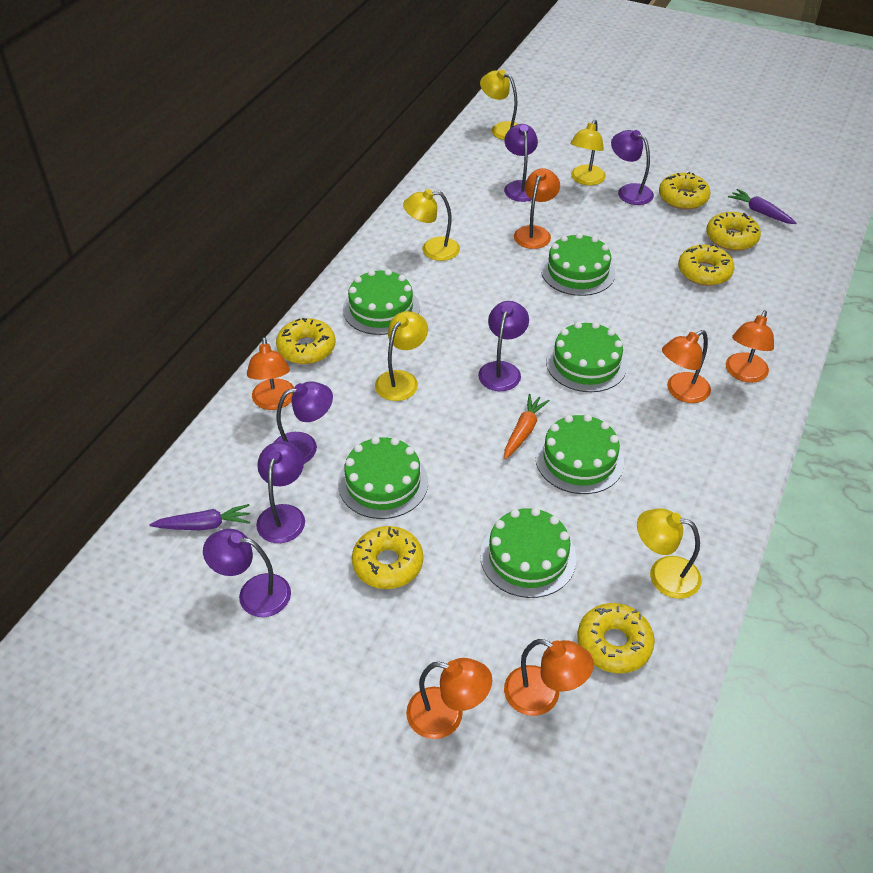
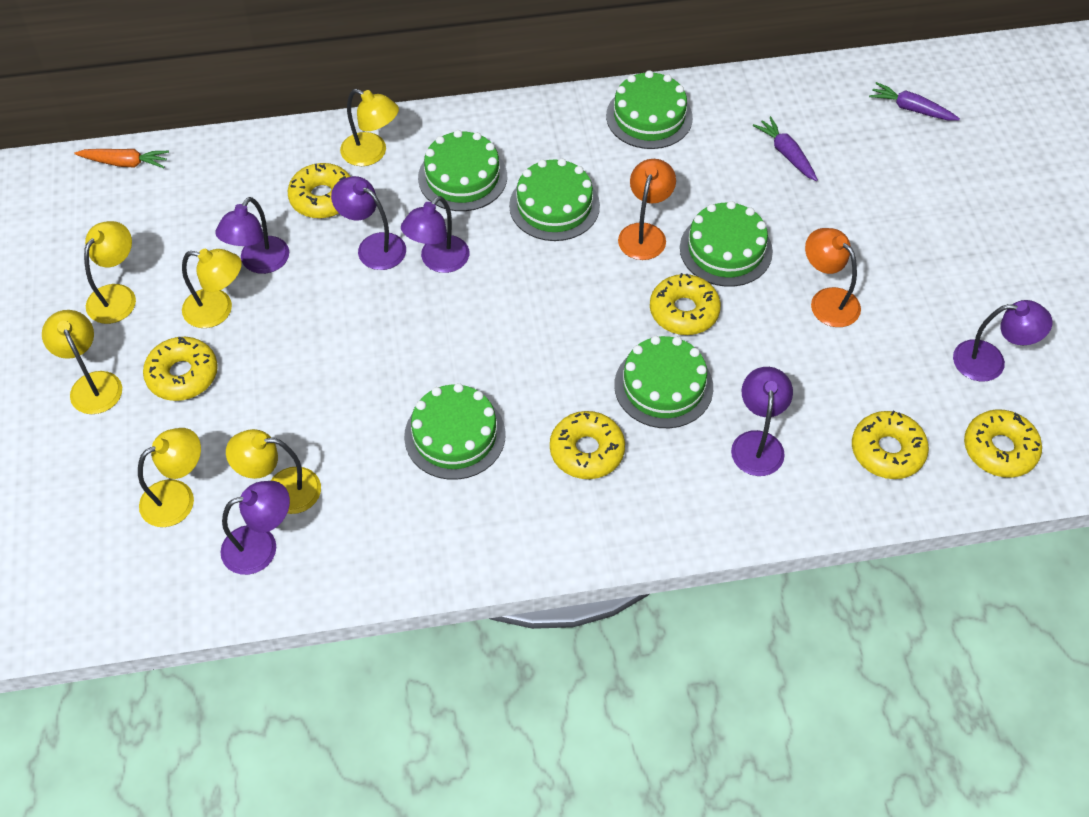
orange lamp: [247,337,294,410] [406,658,492,739] [504,639,594,716] [514,168,560,249] [662,330,711,403] [726,310,774,383] = 6 -> [618,159,676,260] [805,228,861,327] = 2
yellow lamp: [375,311,428,401] [403,189,460,261] [480,70,518,140] [570,120,606,185] [637,509,701,599] = 5 -> [42,310,122,414] [84,221,136,324] [138,428,201,527] [182,249,242,328] [226,429,321,514] [340,89,399,166] = 6

